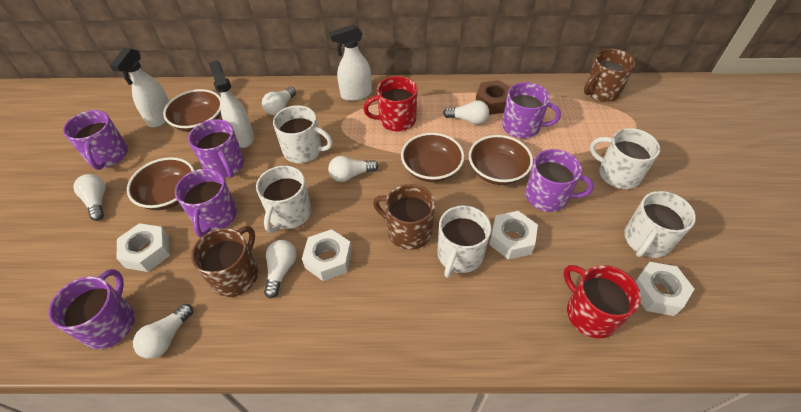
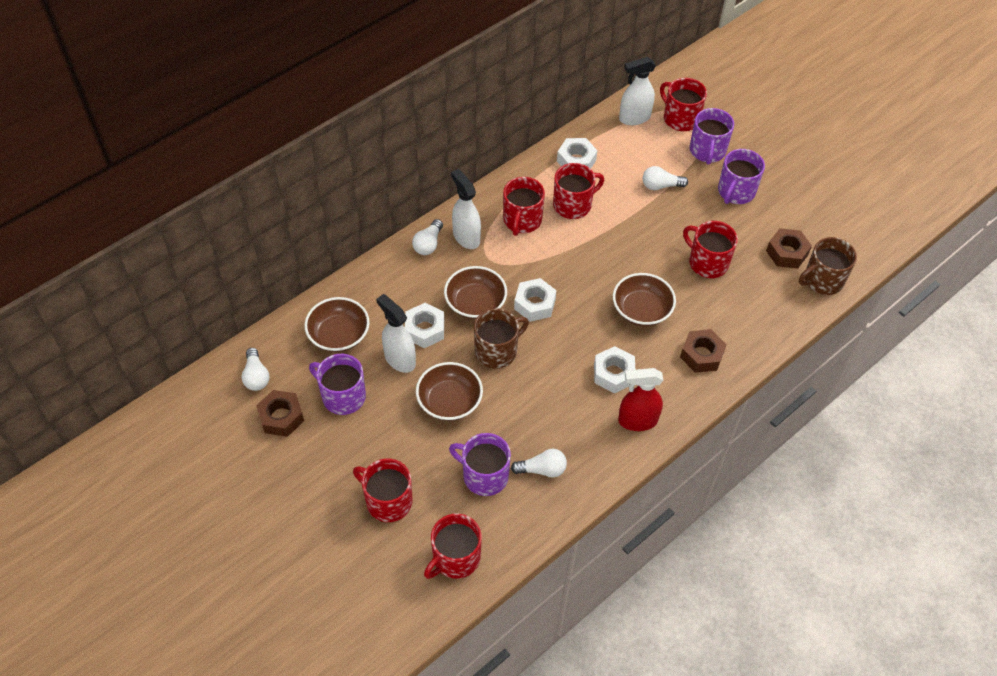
brown mug: [191,226,258,297] [373,184,435,250] [584,49,635,102] = 3 -> [474,309,529,369] [799,237,857,295] = 2
brown nut: [476,80,511,115] = 1 -> [256,390,304,437] [680,329,727,373] [766,228,812,269] = 3
purple mug: [48,269,135,349] [63,110,128,170] [175,169,237,238] [188,119,244,178] [502,82,561,139] [525,149,594,212] = 6 -> [309,354,366,415] [449,433,511,496] [689,108,734,165] [718,149,765,204] = 4
red mug: [363,76,417,132] [564,265,641,338] = 2 -> [353,458,413,522] [424,514,482,579] [503,177,545,236] [553,163,604,219] [660,78,707,131] [683,221,738,278] = 6
red spray bottle: none = 0 -> [618,368,663,431] = 1
white light bulb: [73,174,105,221] [133,304,193,359] [262,87,296,115] [264,240,297,298] [328,156,378,182] [443,100,489,124] = 6 -> [241,348,270,391] [412,219,443,255] [511,449,567,477] [643,166,688,190] = 4
white mug: [256,166,311,233] [273,105,333,163] [437,205,491,278] [590,128,660,189] [624,191,696,258] = 5 -> none = 0

